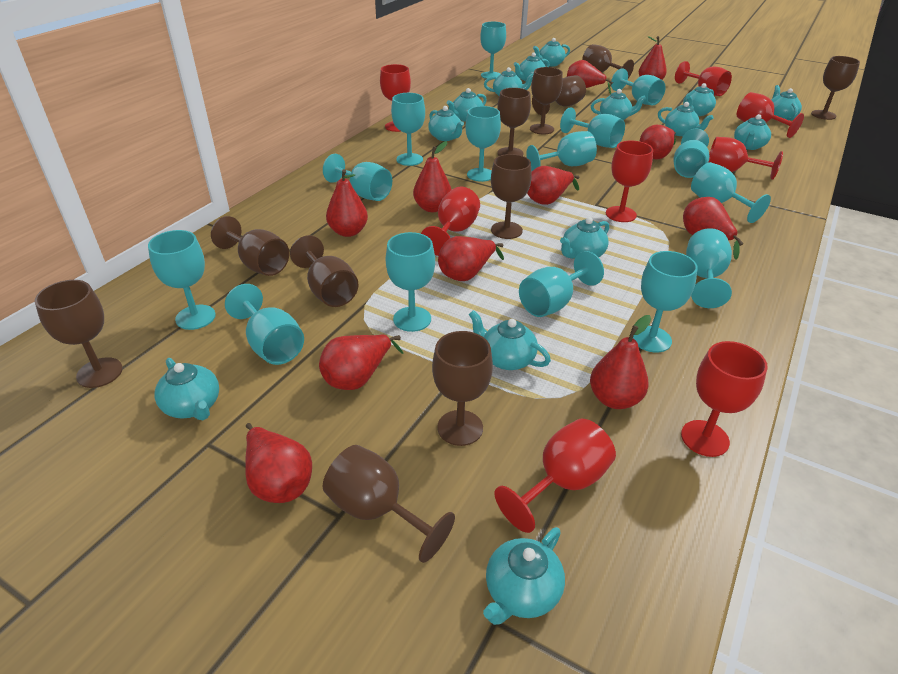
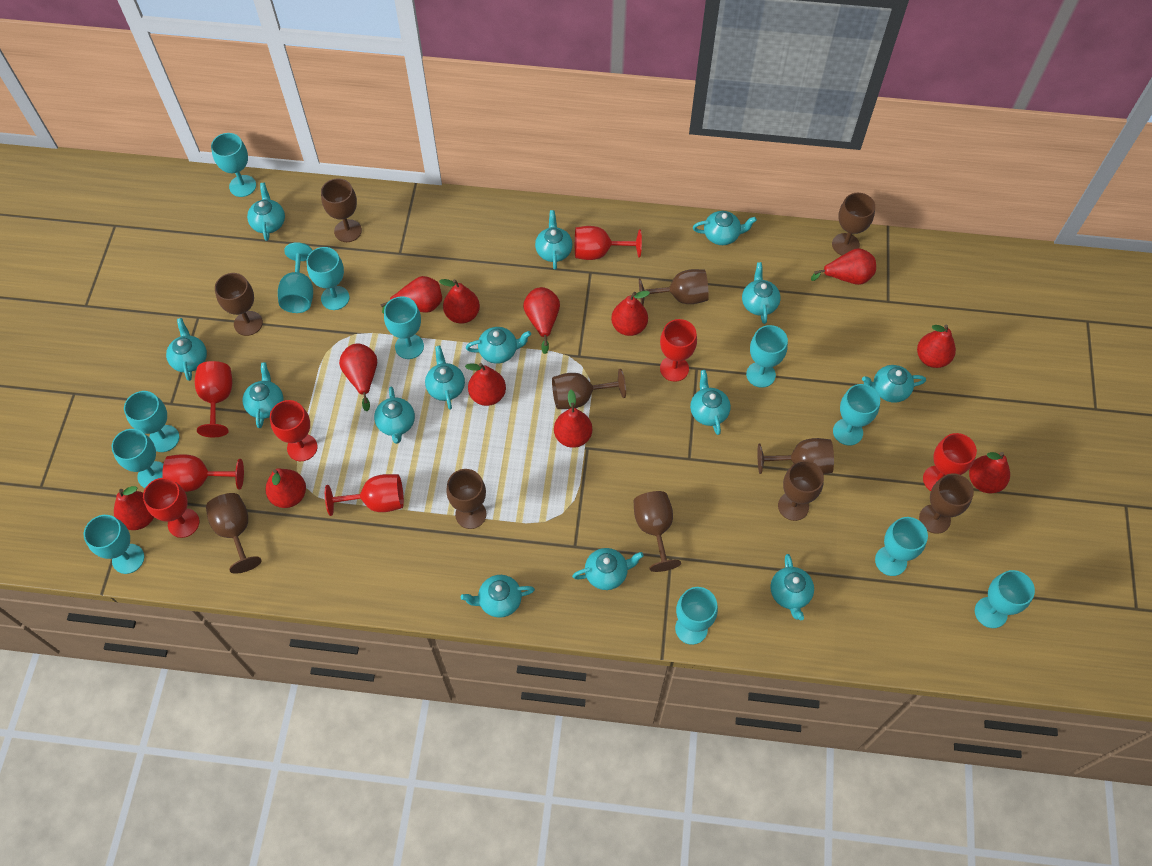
red pear: [245,423,312,503] [319,334,403,390] [326,169,368,237] [413,141,452,212] [438,236,504,281] [527,166,579,205] [567,60,613,95] [590,315,651,409] [639,36,667,80] [640,125,676,159] [683,197,744,260] = 11 -> [114,486,154,530] [265,468,306,508] [339,344,377,411] [381,276,442,314] [439,279,480,324] [465,363,506,406] [523,287,560,354] [554,390,592,448] [611,291,650,336] [811,248,876,285] [917,324,956,368] [969,452,1010,493] = 12
turquoise goblet: [148,230,216,330] [225,284,304,365] [323,154,392,201] [386,232,435,332] [391,93,425,166] [465,106,501,182] [480,22,506,79] [519,251,604,317] [526,131,597,171] [560,107,625,148] [611,69,666,105] [633,251,698,353] [674,129,709,178] [686,228,732,308] [691,162,771,223] = 15 -> [84,515,144,574] [112,429,163,488] [124,391,179,452] [211,133,256,197] [278,242,313,313] [307,247,349,310] [384,296,424,359] [675,587,718,645] [746,325,788,388] [833,384,880,446] [875,517,928,576] [975,570,1035,628] = 12

